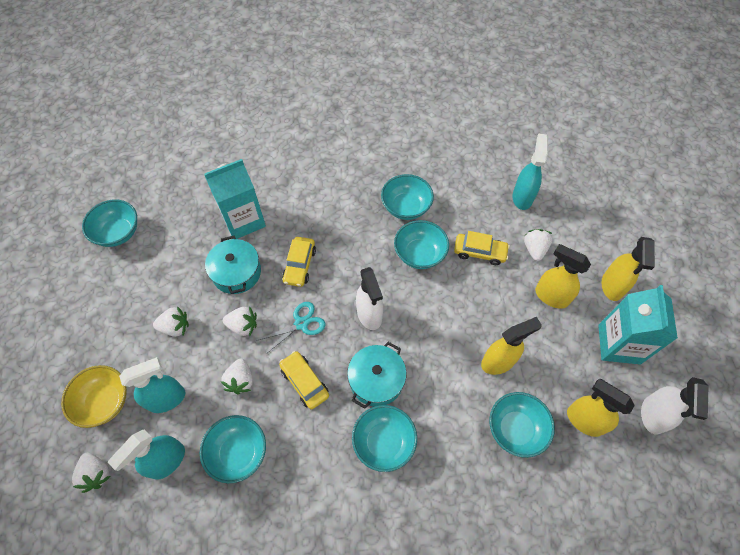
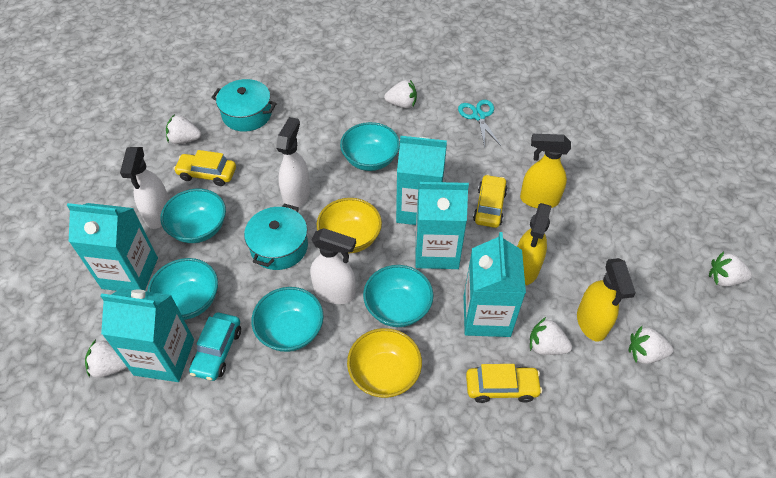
turquoise bowl: [82,199,137,247] [200,415,266,483] [352,405,417,472] [381,174,434,220] [394,220,449,269] [489,392,555,458] = 6 -> [147,258,218,320] [160,189,226,243] [251,287,324,352] [340,122,400,171] [363,265,434,327] = 5
turquoise car: none = 0 -> [189,313,241,381] = 1
turquoise carton: [204,159,266,239] [598,285,678,364] = 2 -> [67,203,158,291] [101,288,194,382] [396,136,447,225] [415,182,469,269] [464,232,526,337] = 5
turquoise spray bottle: [108,429,185,480] [119,357,185,413] [513,134,548,210] = 3 -> none = 0
white spray bottle: [356,267,383,330] [641,377,709,435] = 2 -> [120,147,170,229] [276,117,310,209] [310,228,356,304] = 3
white strawberry: [72,453,111,493] [153,306,189,337] [221,358,253,394] [223,306,257,337] [524,229,553,261] = 5 -> [85,339,127,378] [166,114,201,144] [384,80,417,108] [530,317,572,355] [628,326,673,364] [709,251,752,287] = 6
yellow bowl: [61,365,127,428] = 1 -> [317,198,382,253] [347,328,422,398] = 2
yellow spray bottle: [481,317,542,375] [535,244,591,309] [567,379,635,437] [602,237,655,301] = 4 -> [517,203,552,285] [520,134,571,208] [577,258,636,341] = 3

